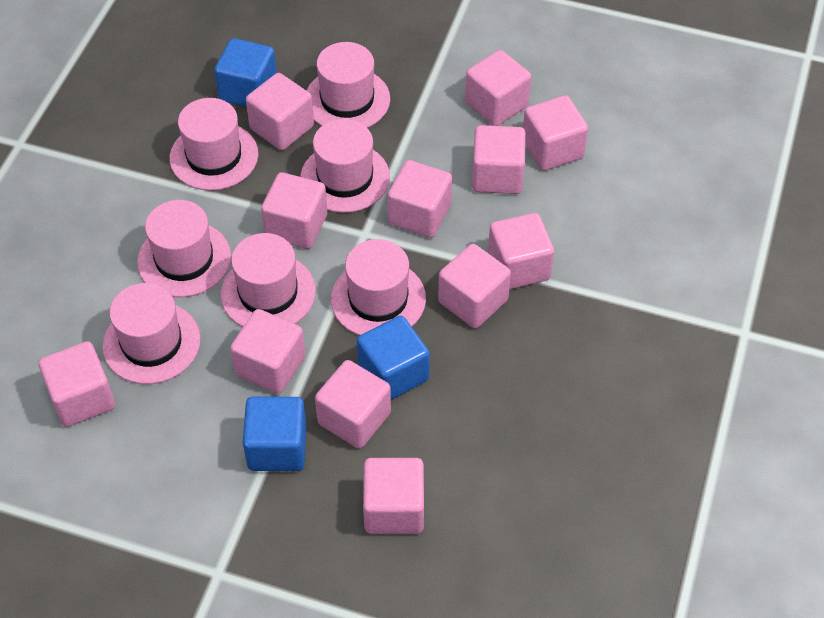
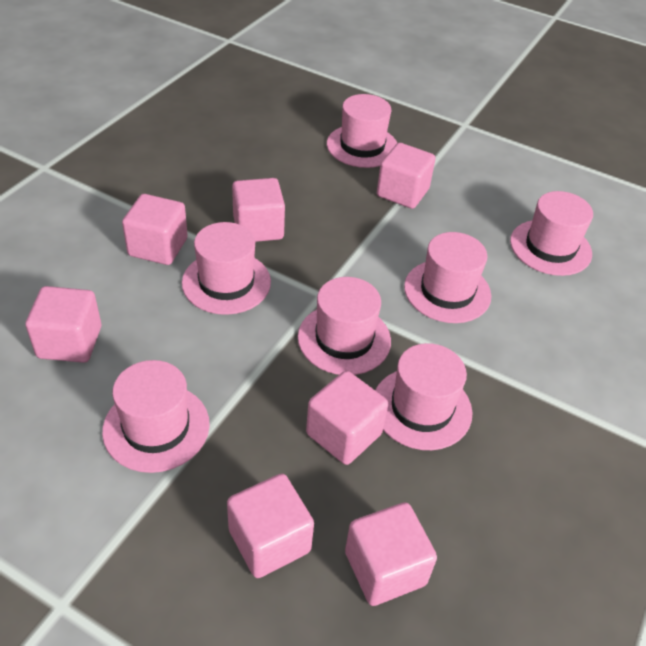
blue cube: [214,38,277,107] [243,397,307,471] [357,316,430,400] = 3 -> none = 0
pink cube: [39,341,115,427] [230,309,305,394] [246,73,314,150] [261,172,327,249] [315,360,391,449] [363,458,424,534] [388,160,452,238] [438,244,511,328] [465,50,531,126] [472,125,526,194] [488,213,554,289] [523,95,588,171] = 12 -> [25,286,101,363] [122,194,188,265] [227,474,314,578] [232,178,285,242] [306,371,388,465] [345,502,437,606] [377,143,436,209] = 7

